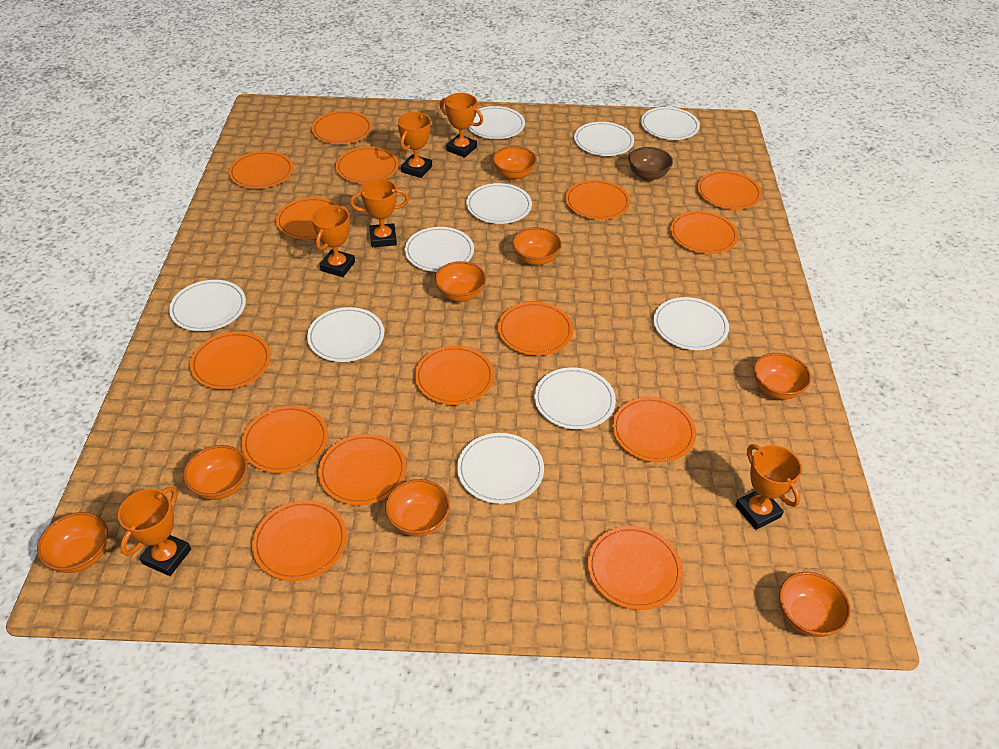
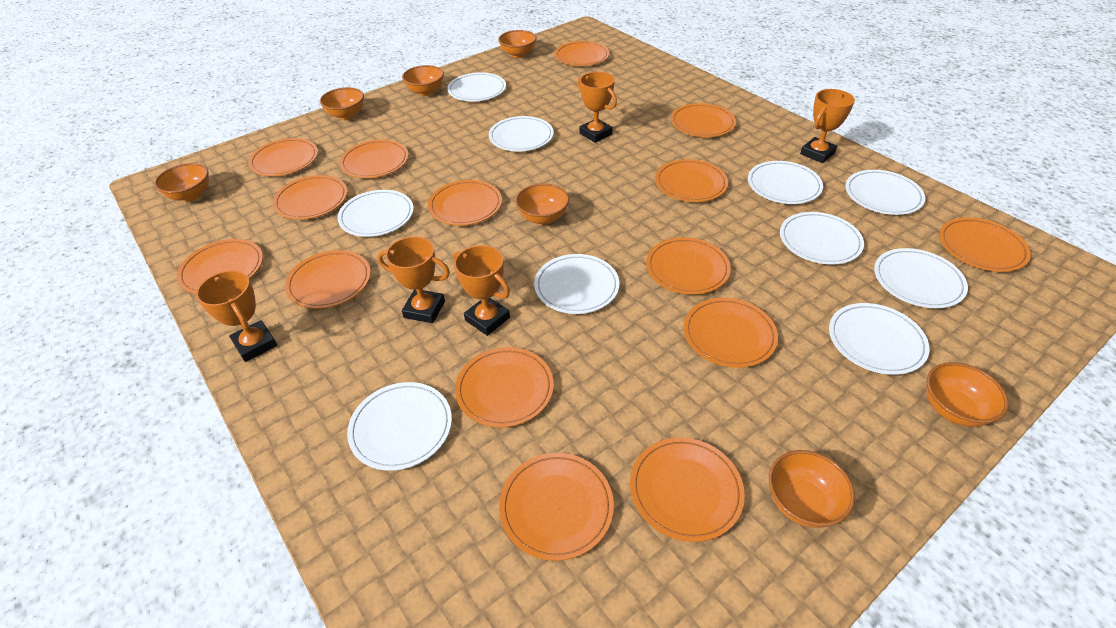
brown bowl: [628,147,673,181] = 1 -> none = 0
orange bowl: [37,512,108,573] [183,445,248,500] [385,479,450,537] [435,261,486,302] [492,146,537,180] [512,227,562,266] [754,353,811,399] [779,572,851,637] = 8 -> [154,163,209,202] [320,87,364,120] [402,65,444,96] [498,30,536,58] [515,183,569,225] [769,450,855,528] [926,362,1009,427] = 7
orange trophy: [118,487,191,576] [312,205,355,277] [350,179,409,247] [397,112,432,178] [439,93,483,158] [735,444,802,530] = 6 -> [196,270,277,362] [377,236,450,323] [453,245,510,336] [578,72,617,143] [800,89,855,163] = 5

